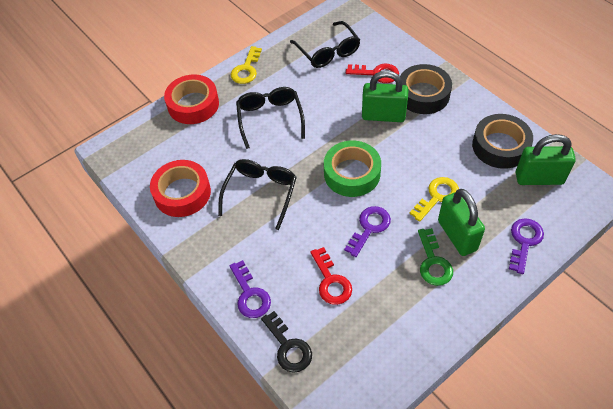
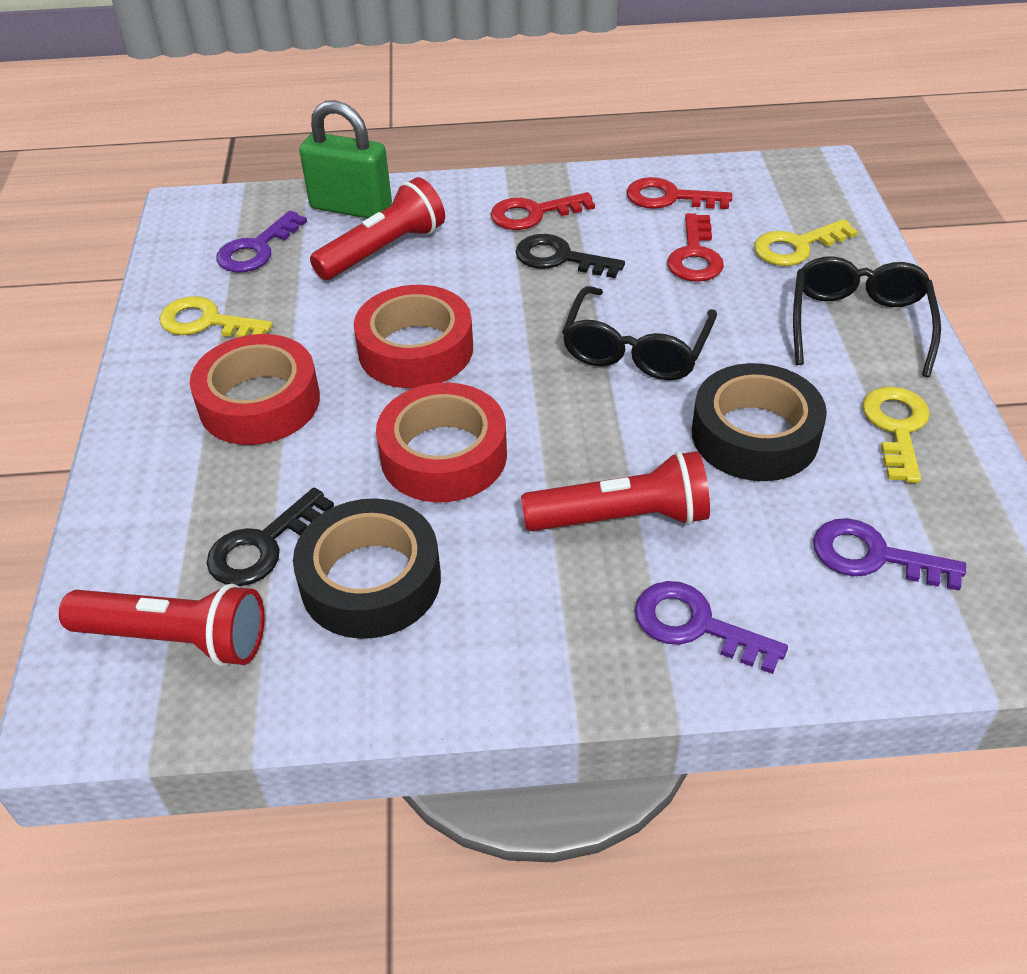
black glasses: [218,159,297,230] [236,87,305,149] [290,21,360,68] = 3 -> [562,286,717,380] [793,256,941,377] = 2
black key: [261,311,312,373] = 1 -> [206,487,334,586] [515,234,625,278] = 2
green key: [418,228,453,286] = 1 -> none = 0
green padlock: [362,70,409,122] [438,189,485,256] [516,134,576,185] = 3 -> [299,100,392,218] = 1
green tape: [324,141,381,197] = 1 -> none = 0
red flashlight: none = 0 -> [59,583,265,666] [310,177,445,280] [521,451,710,531] = 3
red key: [311,247,352,305] [346,64,399,83] = 2 -> [490,192,595,230] [626,177,732,209] [667,213,724,282] = 3
red tape: [150,160,211,217] [164,74,219,124] = 2 -> [190,334,320,445] [354,285,473,388] [376,382,507,502] = 3
yellow key: [231,46,262,84] [409,177,459,222] = 2 -> [159,296,273,338] [754,219,858,266] [862,386,930,483] = 3

